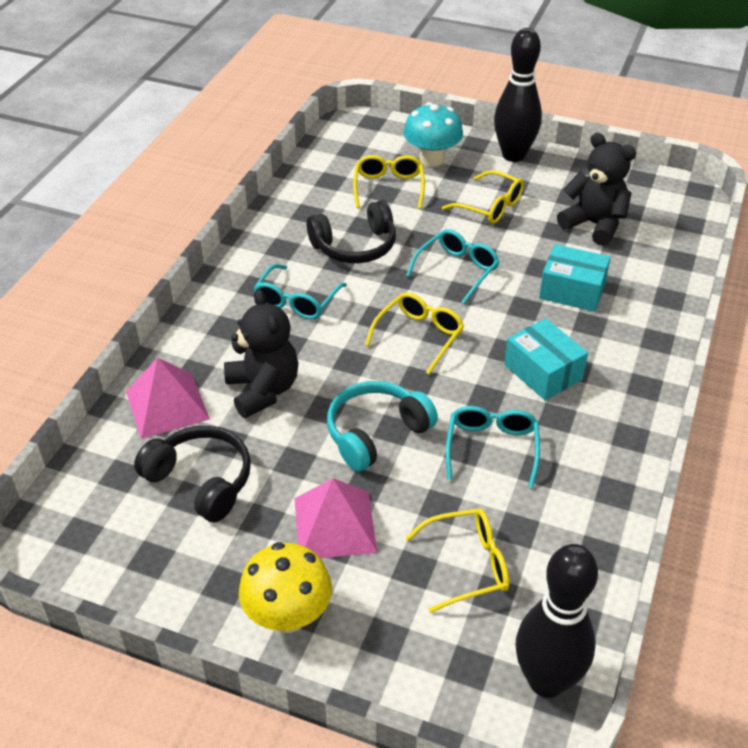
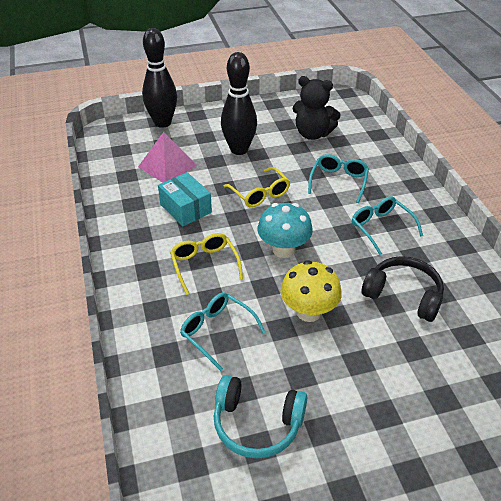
black headphones: [134,426,251,522] [307,200,396,263] = 2 -> [362,256,444,322] = 1
black teddy bear: [224,289,298,418] [557,133,636,246] = 2 -> [293,76,341,140] = 1
pink pyramid: [126,358,210,439] [294,478,377,558] = 2 -> [138,132,197,182] = 1
turquoise box: [504,318,588,400] [539,244,611,312] = 2 -> [158,172,212,226] = 1
yellow glasses: [353,155,425,209] [365,292,464,374] [406,508,509,613] [442,170,524,224] = 4 -> [170,233,243,295] [223,167,290,207] = 2

